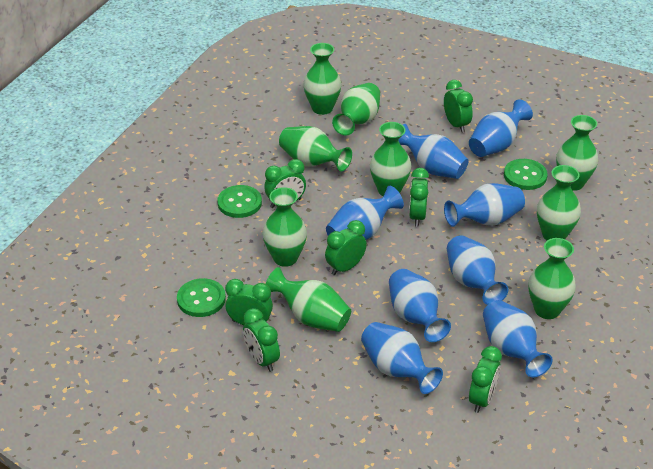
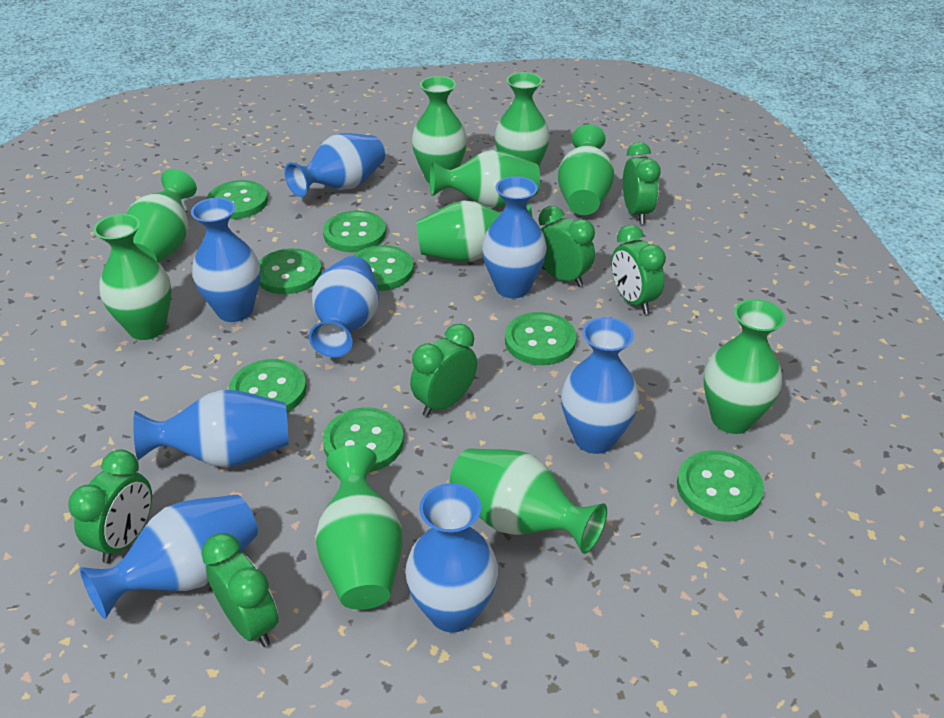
green button: [177,278,226,317] [217,185,262,218] [504,159,548,190] = 3 -> [207,180,268,219] [229,359,307,412] [259,248,322,294] [323,210,386,252] [323,407,404,472] [353,245,414,291] [505,312,577,365] [677,450,764,522] = 8
green clock: [225,279,273,325] [243,308,280,372] [264,159,306,208] [325,220,367,275] [409,168,429,227] [444,80,473,133] [469,346,502,413] = 7 -> [68,450,152,563] [202,533,279,647] [410,324,477,417] [538,206,595,287] [611,225,666,314] [623,142,661,224] = 6
green vase: [263,187,307,267] [265,267,351,332] [279,126,352,171] [303,43,341,115] [332,83,380,135] [370,122,411,196] [528,238,576,319] [537,165,581,240] [556,115,598,191] = 9 -> [93,214,171,340] [126,169,197,263] [315,445,402,610] [412,76,467,183] [417,200,533,262] [430,150,540,208] [450,448,607,554] [495,72,550,166] [558,124,615,215] [704,299,785,434] = 10

